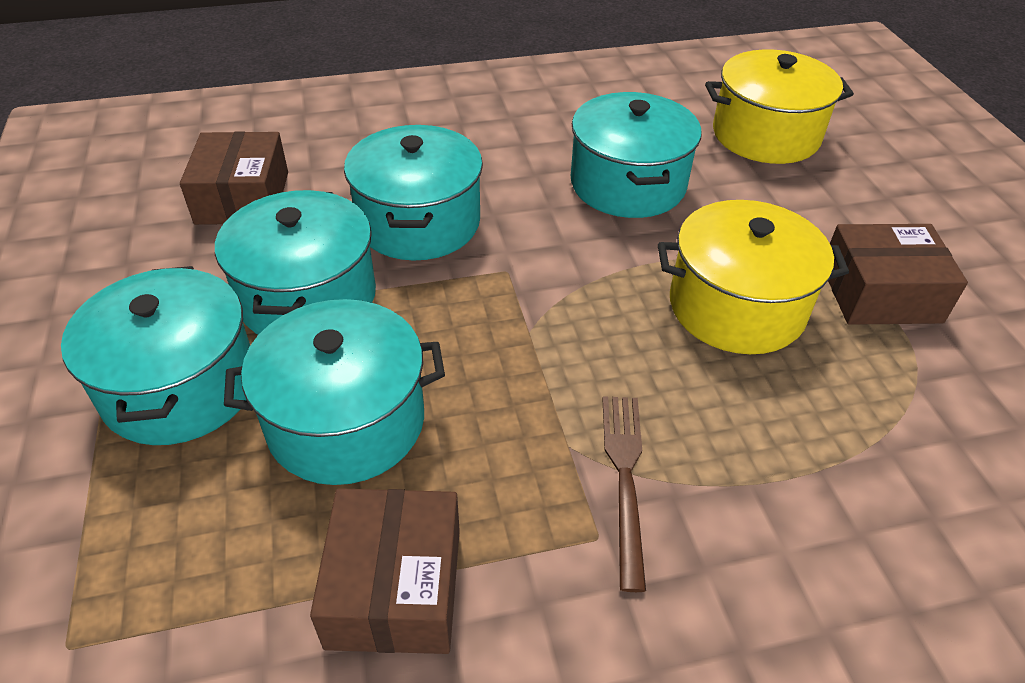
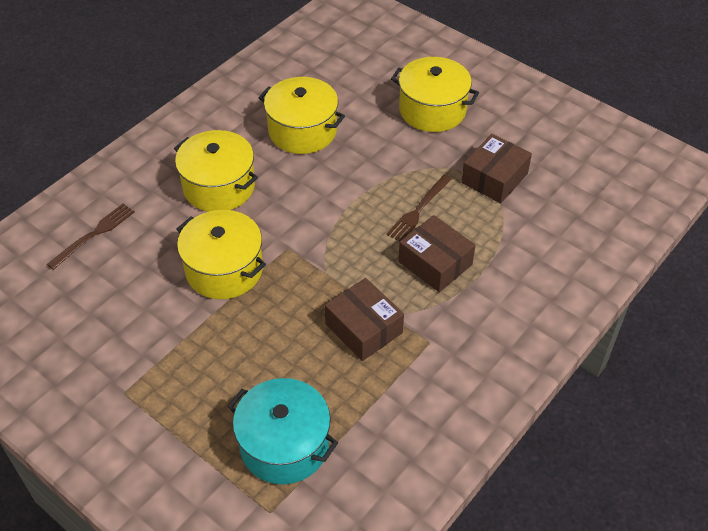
brown fork: [602,396,646,592] = 1 -> [47,204,135,270] [387,175,452,242] = 2
turquoise pot: [61,266,250,445] [215,190,376,335] [224,299,445,485] [344,125,483,260] [571,92,702,218] = 5 -> [227,378,338,484] = 1
yellow pot: [658,200,849,354] [705,49,854,164] = 2 -> [174,130,258,212] [177,210,266,299] [258,77,345,154] [391,57,479,132] = 4

